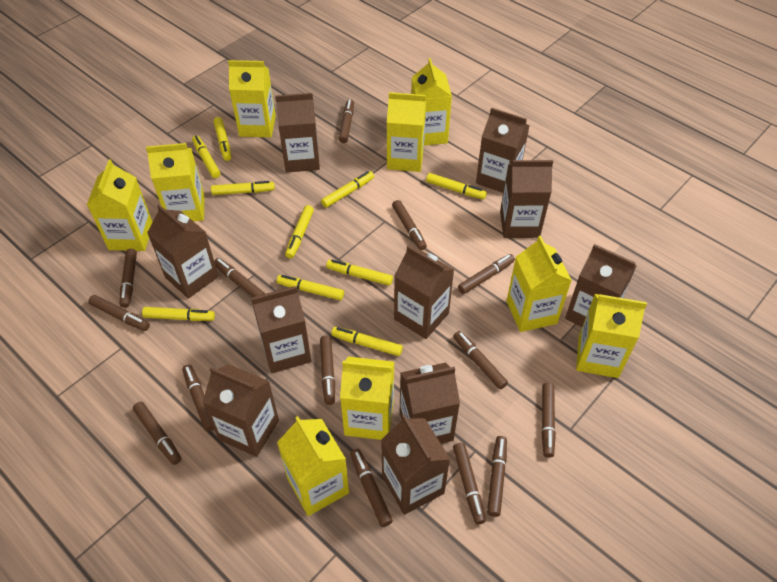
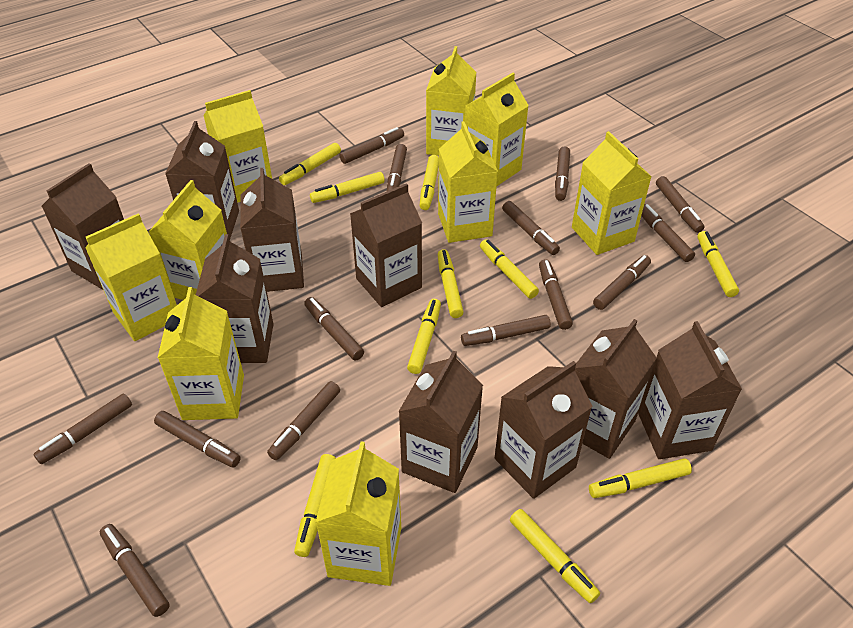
brown carton: [147,204,219,299] [202,364,279,457] [251,286,311,373] [275,93,320,173] [381,415,450,515] [394,245,454,339] [400,363,460,444] [476,108,529,193] [500,160,553,238] [565,244,636,327] = 10 -> [42,163,124,290] [165,121,239,239] [196,234,273,363] [240,168,304,292] [350,183,422,307] [398,351,483,493] [495,361,593,499] [575,319,657,459] [638,321,742,459] = 9

